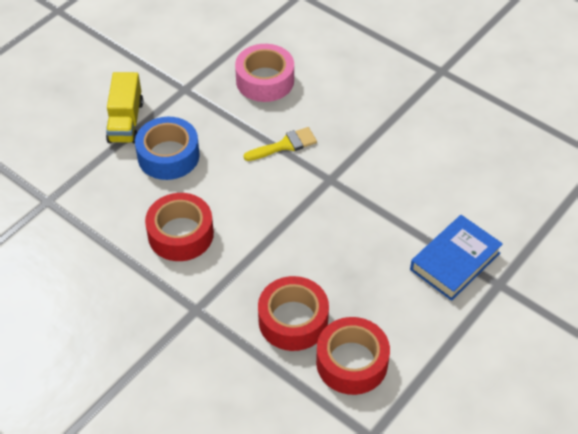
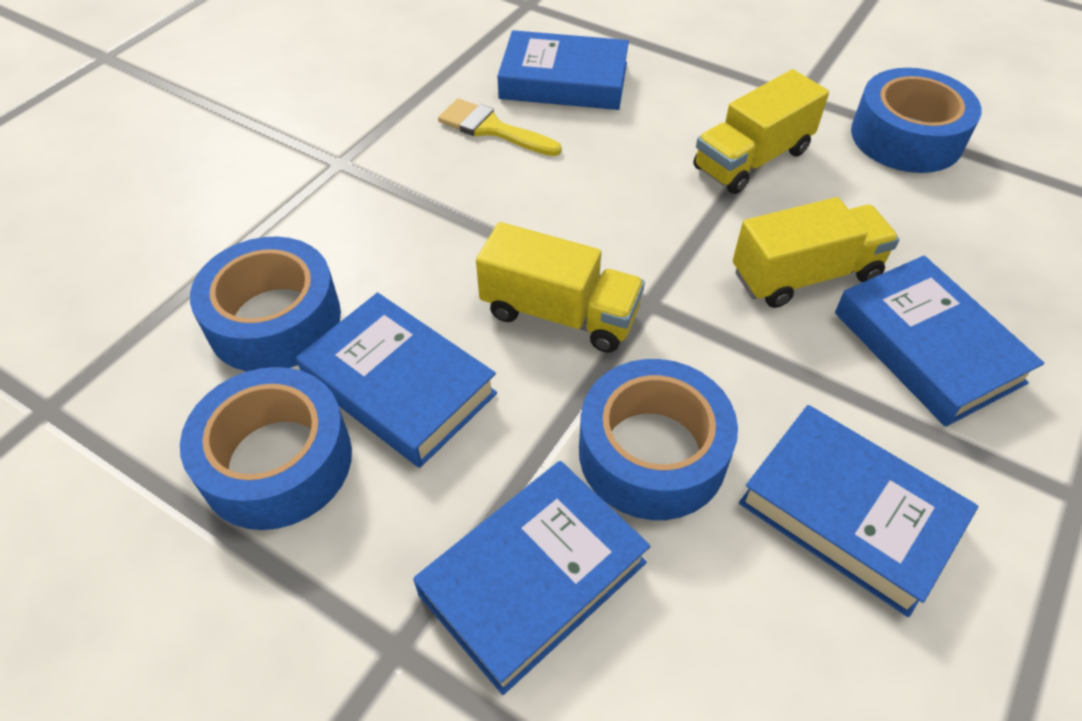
blue book: [410,215,503,301] = 1 -> [296,293,497,468] [413,461,651,695] [497,30,629,110] [739,405,978,617] [835,255,1044,427] = 5
blue tape: [135,117,200,180] = 1 -> [180,367,352,530] [190,236,341,371] [579,359,738,520] [851,68,982,173] = 4
pink tape: [235,44,294,102] = 1 -> none = 0
red tape: [145,193,214,261] [258,276,329,351] [316,317,390,395] = 3 -> none = 0
yellow truck: [106,72,143,144] = 1 -> [476,222,645,353] [694,69,829,194] [733,197,900,308] = 3

